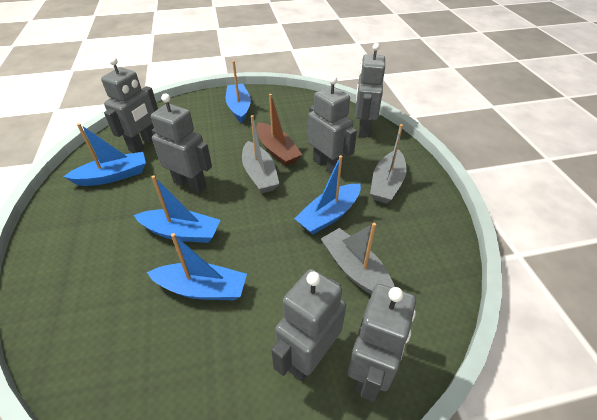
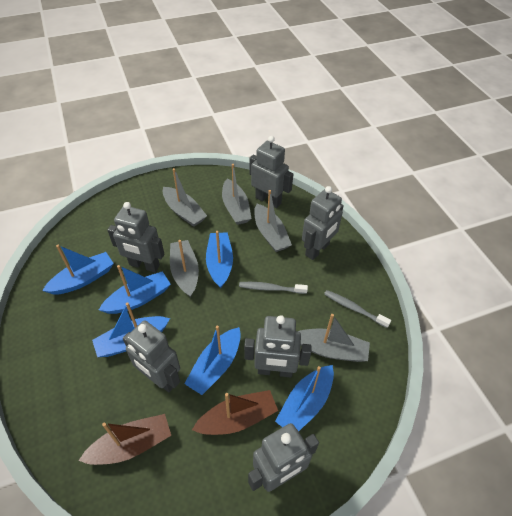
blue boat: [63,123,146,186] [134,176,220,243] [147,233,247,300] [226,60,251,123] [294,155,361,234] = 5 -> [42,245,114,295] [92,302,170,357] [99,265,171,314] [184,325,241,395] [206,231,233,288] [275,365,334,431] = 6
brown boat: [256,94,302,167] = 1 -> [78,414,171,465] [192,390,278,435] = 2
grey boat: [242,115,279,193] [321,223,395,295] [370,124,407,204] = 3 -> [163,168,207,227] [170,240,199,297] [222,164,252,225] [254,190,292,252] [298,314,370,362] = 5
grey toothbrush: none = 0 -> [239,282,308,294] [324,290,391,328] = 2

